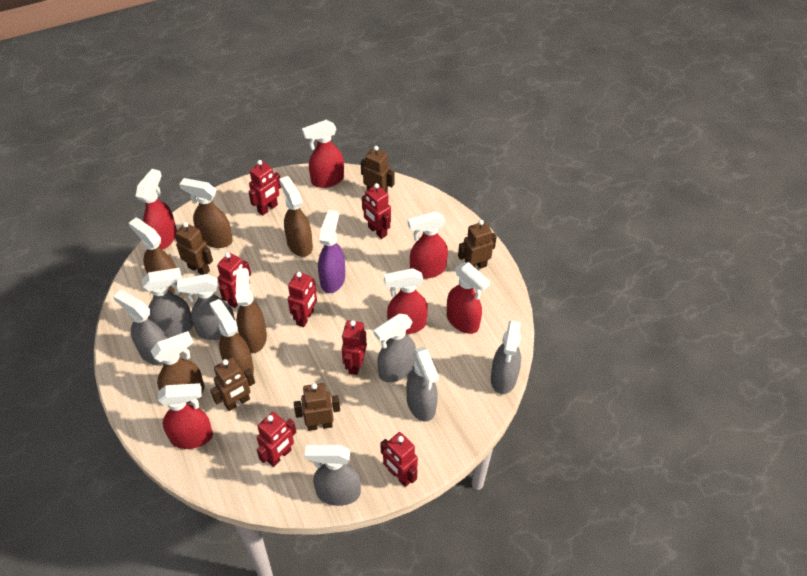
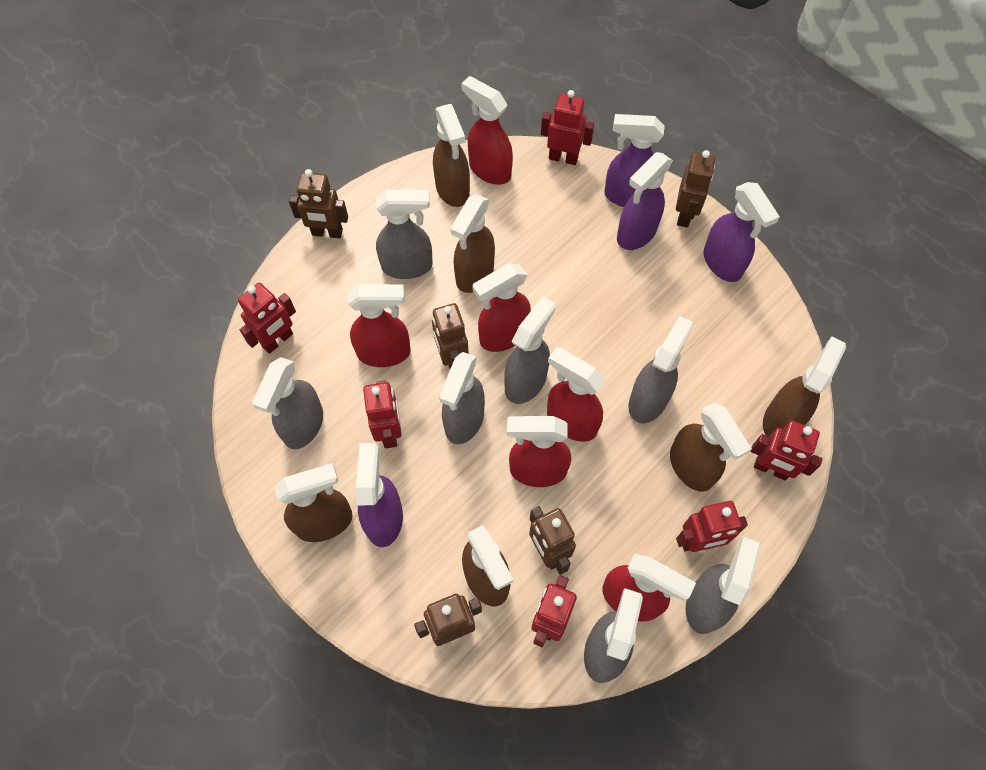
purple spray bottle: [318,210,345,293] = 1 -> [356,443,403,547] [604,114,665,207] [617,152,673,250] [704,182,780,282] = 4
red robot: [217,252,251,308] [248,160,282,216] [257,412,296,467] [288,272,317,327] [342,320,367,375] [362,183,391,239] [380,432,418,487] = 7 -> [238,283,296,354] [363,380,402,448] [531,575,577,647] [541,90,594,165] [676,501,748,552] [751,420,823,480] = 6

